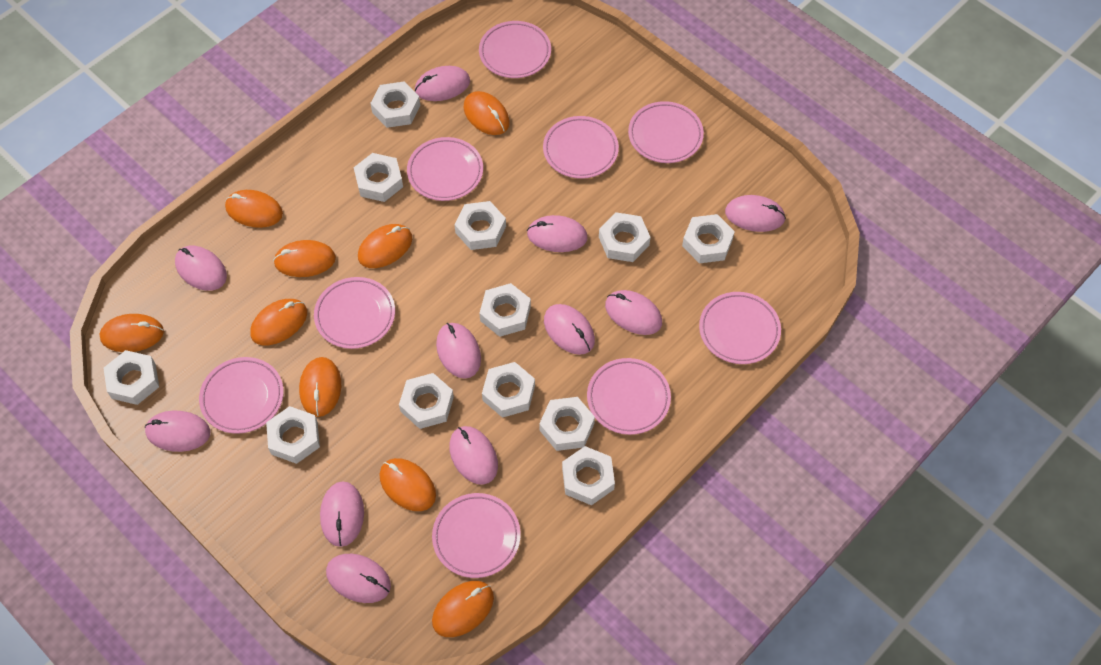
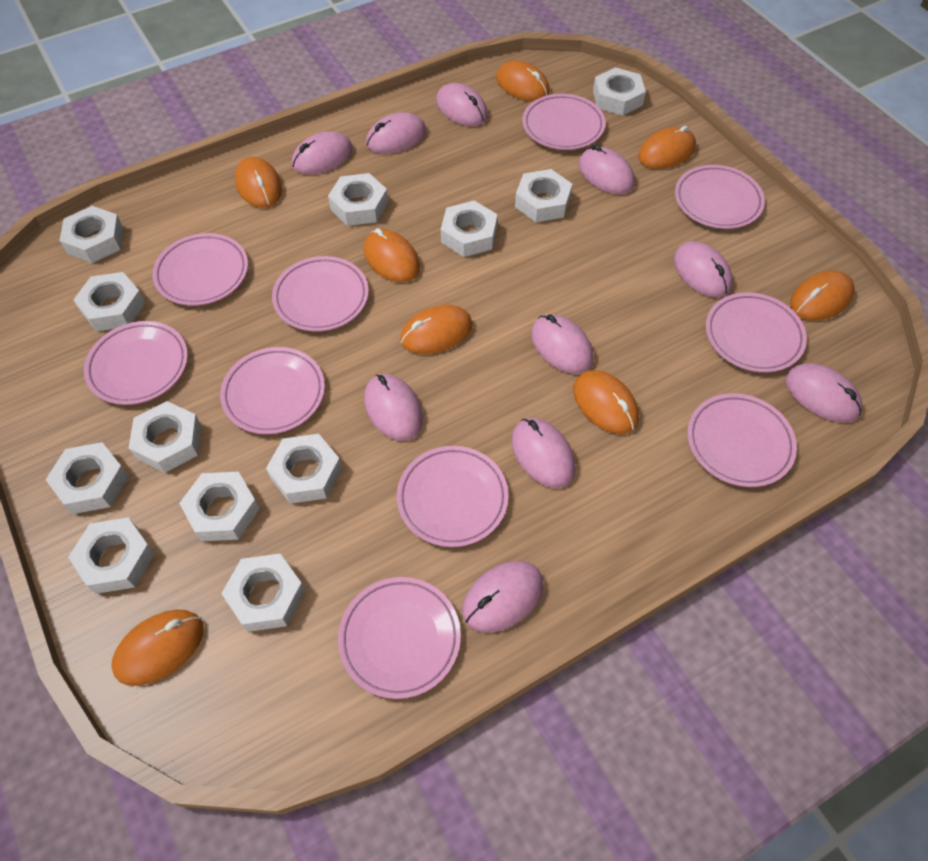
orange mouse: [99,314,164,352] [225,190,283,228] [250,299,307,345] [273,240,336,277] [299,357,341,417] [358,224,412,268] [379,458,436,511] [432,581,494,637] [464,91,510,135] = 9 -> [111,610,204,686] [235,157,282,208] [364,228,420,283] [400,305,473,354] [496,60,550,101] [573,370,639,434] [638,126,696,169] [790,270,855,321] = 8
pink mouse: [145,411,210,452] [175,246,227,291] [320,481,364,547] [326,554,391,603] [415,66,470,101] [436,323,481,379] [449,426,498,485] [527,215,588,252] [544,304,595,355] [605,290,662,335] [725,195,786,232] = 11 -> [292,131,353,175] [364,374,423,441] [366,112,426,154] [436,83,488,126] [462,561,544,633] [511,418,576,488] [531,314,593,374] [578,144,635,194] [674,241,733,297] [786,363,863,422] = 10
pink plate: [199,357,284,434] [314,277,395,349] [407,137,483,201] [432,493,521,578] [479,21,551,78] [543,116,619,179] [587,358,671,435] [628,101,704,163] [699,292,781,364] = 9 -> [84,321,188,405] [152,233,248,306] [220,347,325,434] [272,256,369,332] [338,577,461,699] [397,446,509,547] [522,94,606,150] [675,165,765,229] [687,393,797,487] [706,292,807,373] = 10

